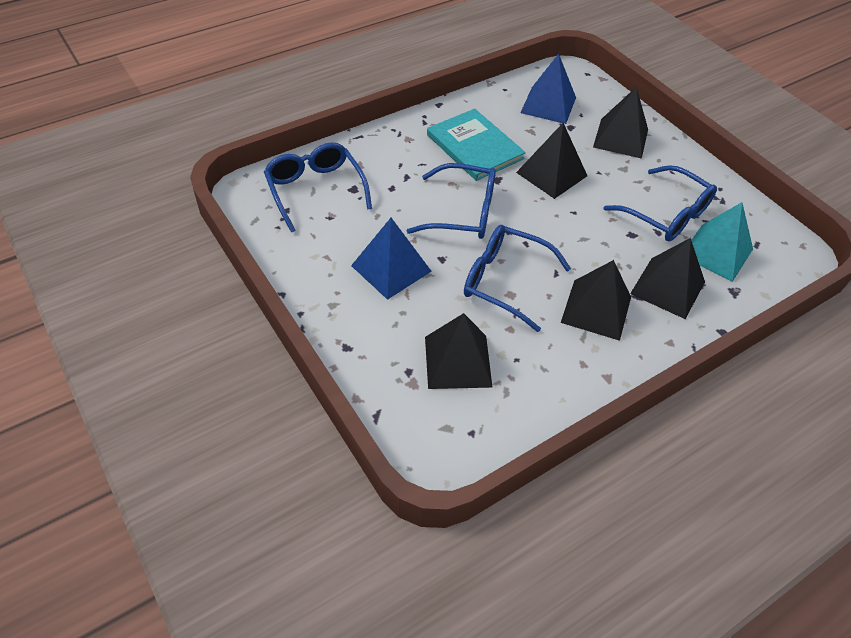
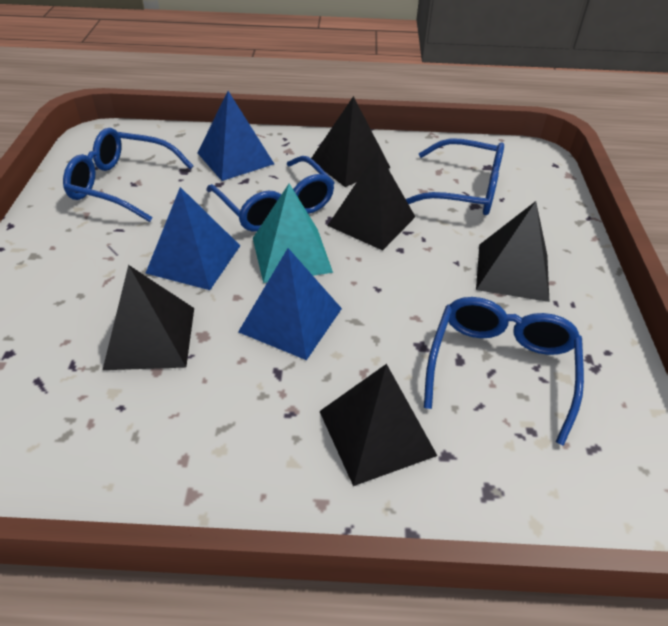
blue pyramid: [351,218,432,300] [521,54,576,124] = 2 -> [146,187,240,290] [197,91,274,181] [238,248,342,360] = 3
turquoise book: [427,109,526,181] = 1 -> none = 0

